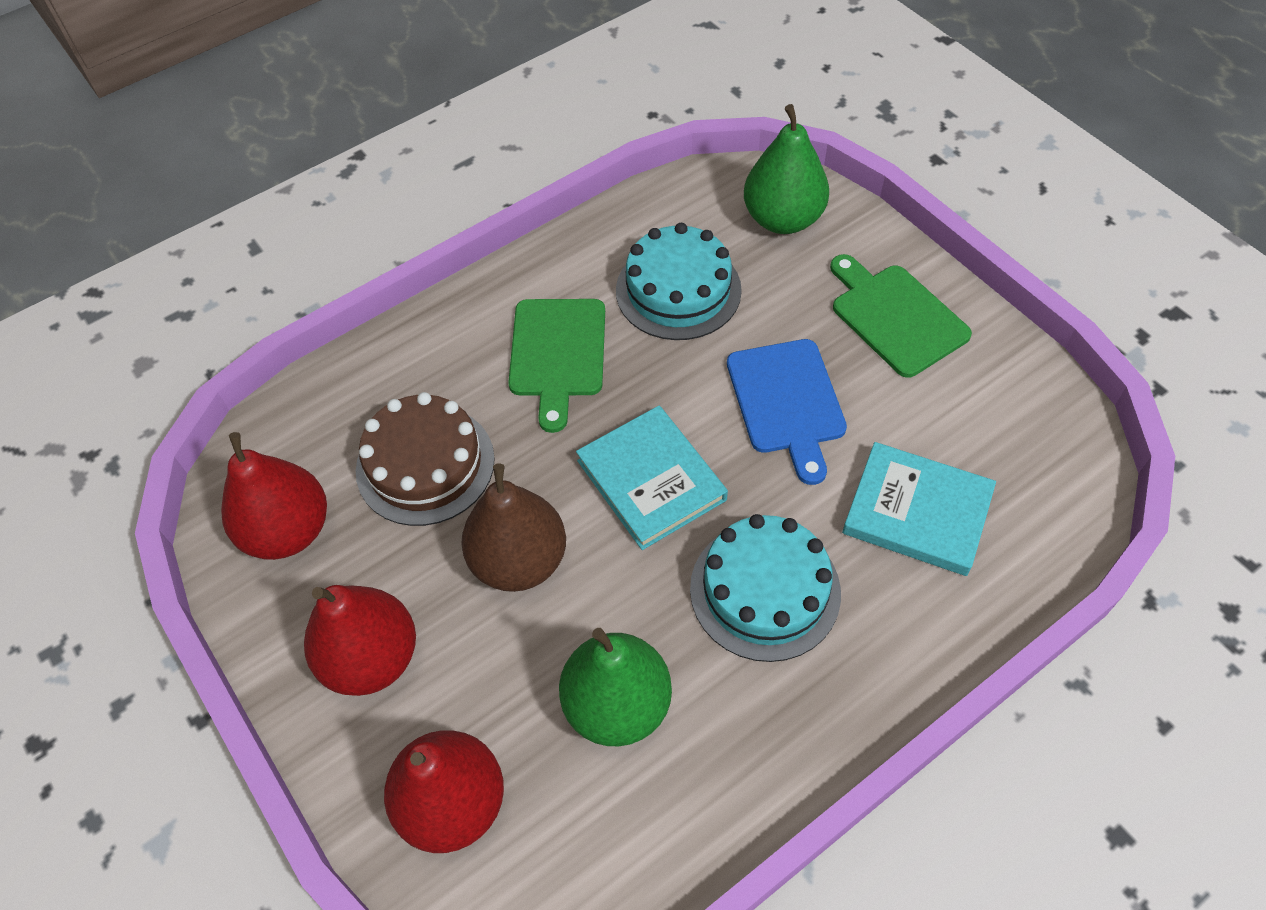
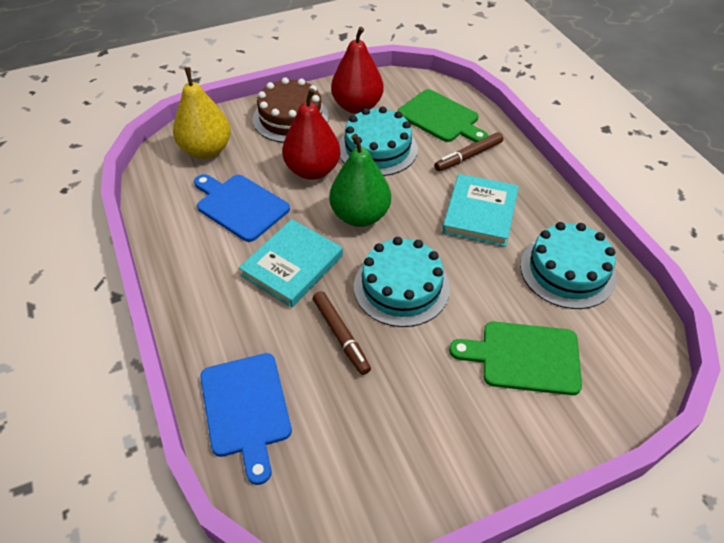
blue cutting board: [727,339,847,485] = 1 -> [194,174,290,242] [200,353,292,485] = 2
brown marker: none = 0 -> [313,291,371,375] [434,132,503,171] = 2
brown pear: [461,463,566,592] = 1 -> none = 0
green pear: [559,628,672,746] [744,104,829,234] = 2 -> [329,134,391,227] = 1
red pear: [221,432,327,560] [304,585,416,696] [384,730,504,853] = 3 -> [282,88,340,179] [331,27,384,114] = 2
turquoise cake: [616,223,742,340] [690,514,841,662] = 2 -> [339,106,418,176] [354,237,450,327] [520,222,617,309] = 3
yellow pear: none = 0 -> [173,67,231,159] = 1

